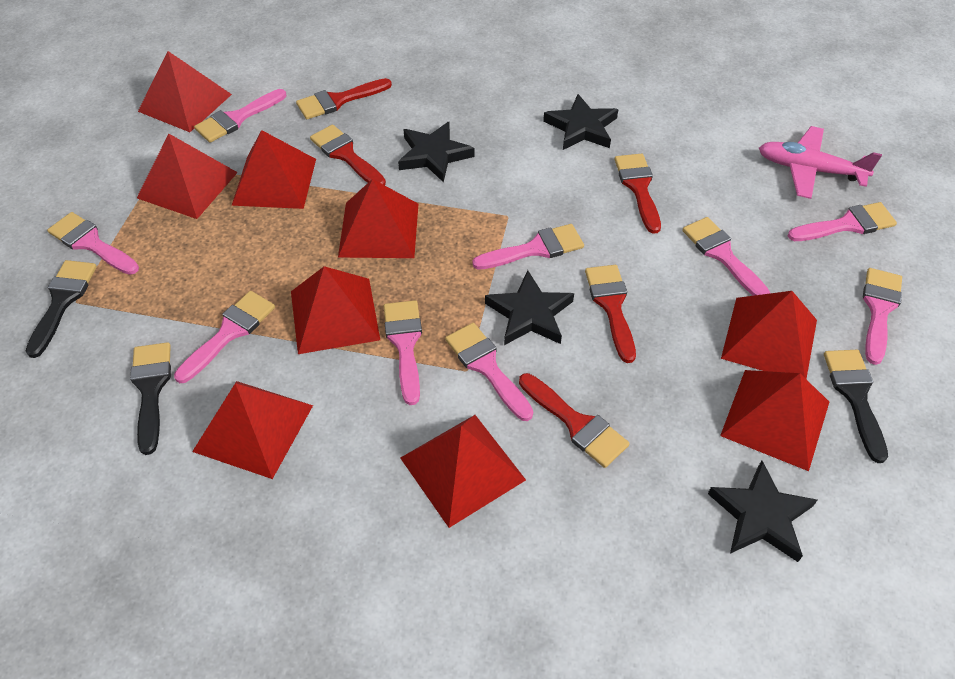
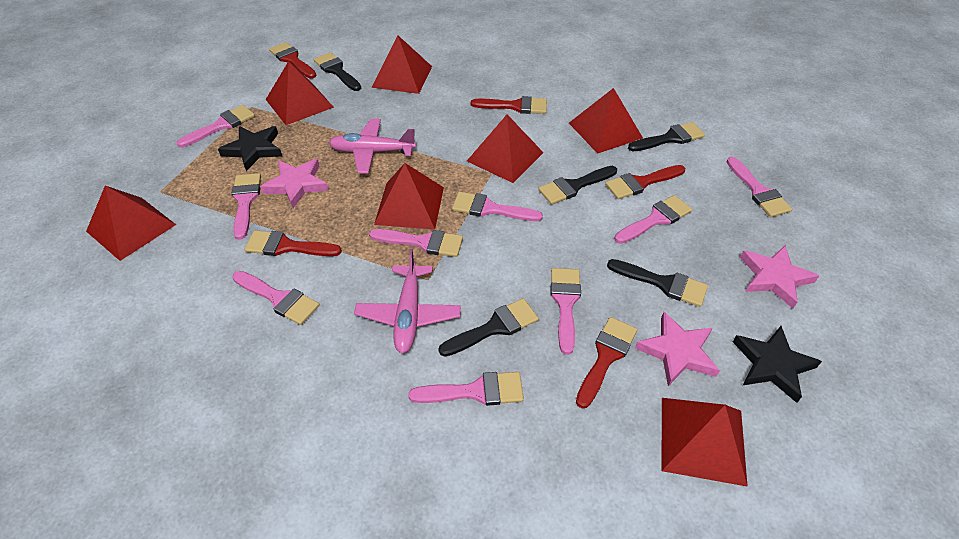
black brush: [25,260,97,358] [130,342,171,455] [824,350,888,463] = 3 -> [314,52,361,91] [438,298,539,357] [538,166,617,204] [607,259,708,307] [628,122,705,151] = 5
black star: [398,122,475,183] [485,270,574,345] [543,94,618,150] [708,460,817,562] = 4 -> [218,126,282,171] [733,326,822,403] = 2
pink plane: [759,126,882,199] = 1 -> [329,119,416,174] [354,249,461,353] = 2
pink star: none = 0 -> [260,159,328,208] [635,312,720,386] [740,245,819,308] = 3
red pyramid: [137,134,238,219] [138,51,232,132] [192,381,313,479] [231,130,316,209] [291,266,380,354] [338,179,418,258] [400,415,526,528] [720,370,829,471] [721,291,817,379] = 9 -> [86,186,176,261] [266,61,334,125] [371,36,432,94] [374,163,444,230] [467,115,544,183] [569,88,643,154] [661,398,748,487] = 7

